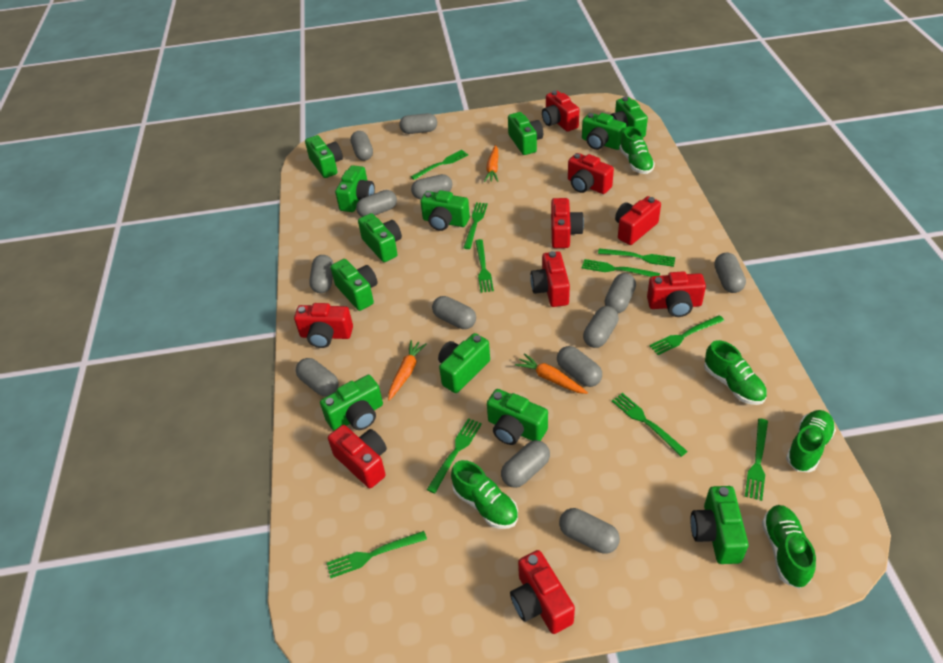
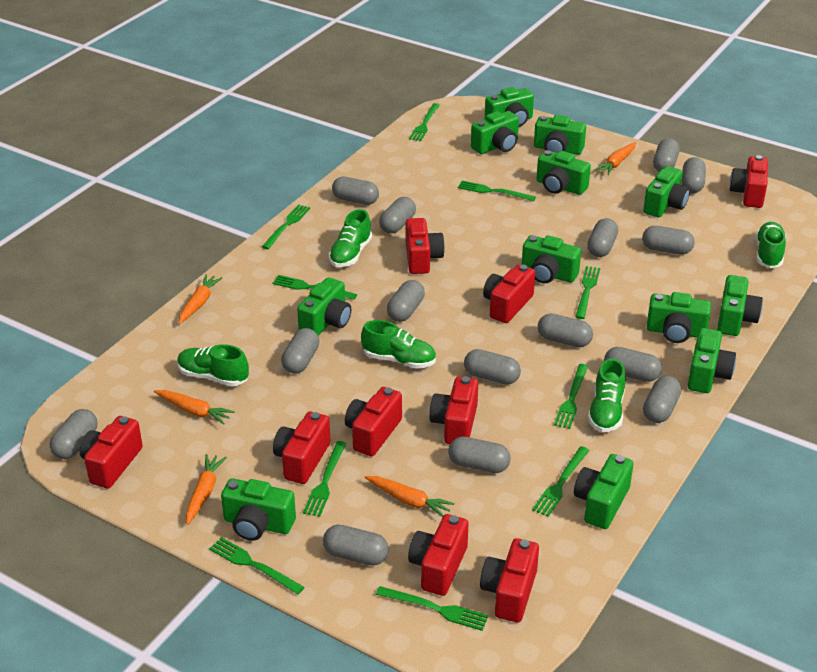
grey capsule: [296,358,339,396] [309,255,334,293] [351,131,373,161] [356,190,397,217] [399,113,437,134] [411,174,452,199] [432,296,476,329] [501,440,550,488] [557,346,602,387] [559,508,620,554] [583,306,619,348] [605,273,636,313] [714,253,746,293] = 13 -> [50,409,98,459] [281,328,320,374] [323,525,389,566] [332,177,379,205] [379,197,416,233] [387,280,425,322] [448,436,511,473] [464,349,521,385] [538,314,593,347] [587,218,618,257] [604,347,662,382] [642,226,694,255] [643,376,681,423] [653,138,680,172] [682,157,706,193] = 15
orange carrot: [388,340,427,401] [484,145,498,182] [515,353,588,394] = 3 -> [154,390,235,425] [179,274,223,324] [186,454,227,525] [365,476,455,517] [594,142,636,175] = 5

